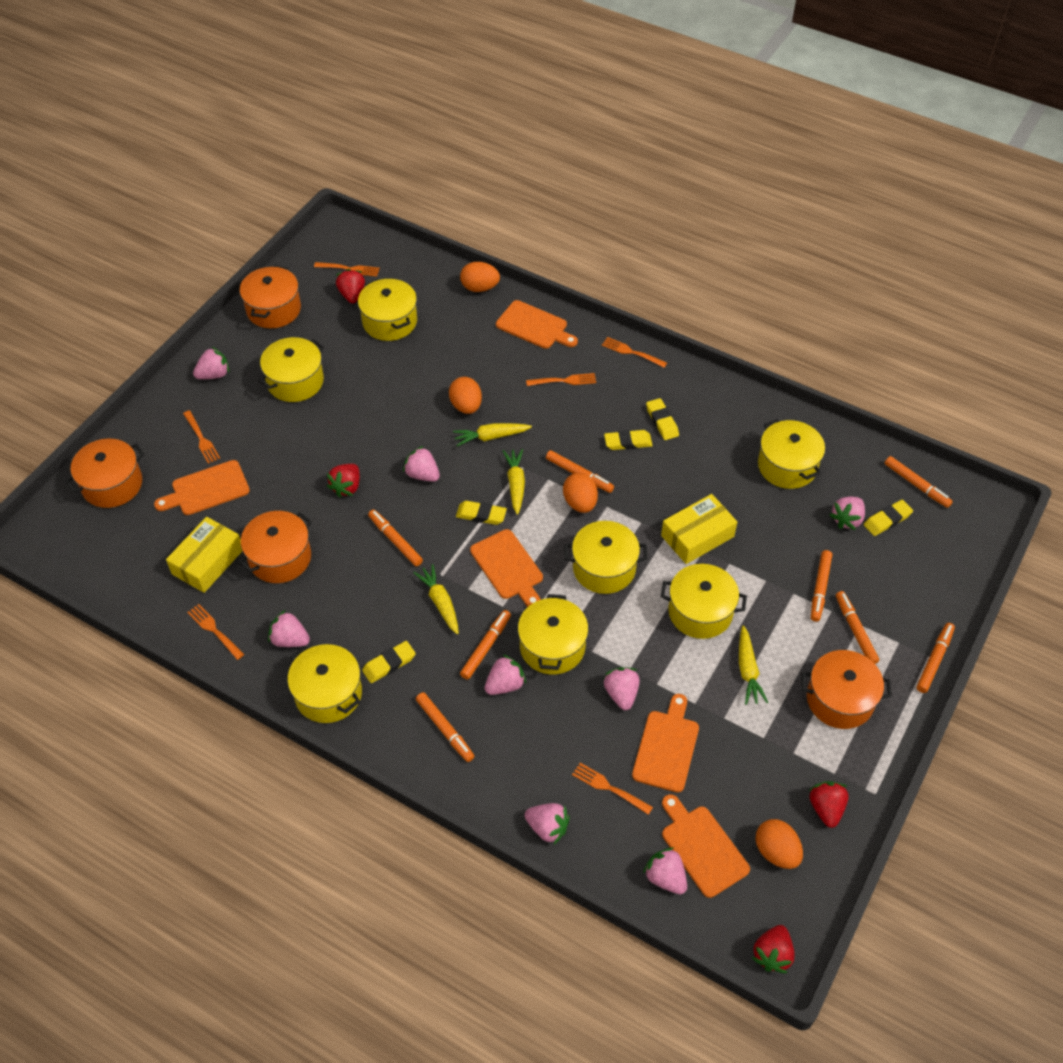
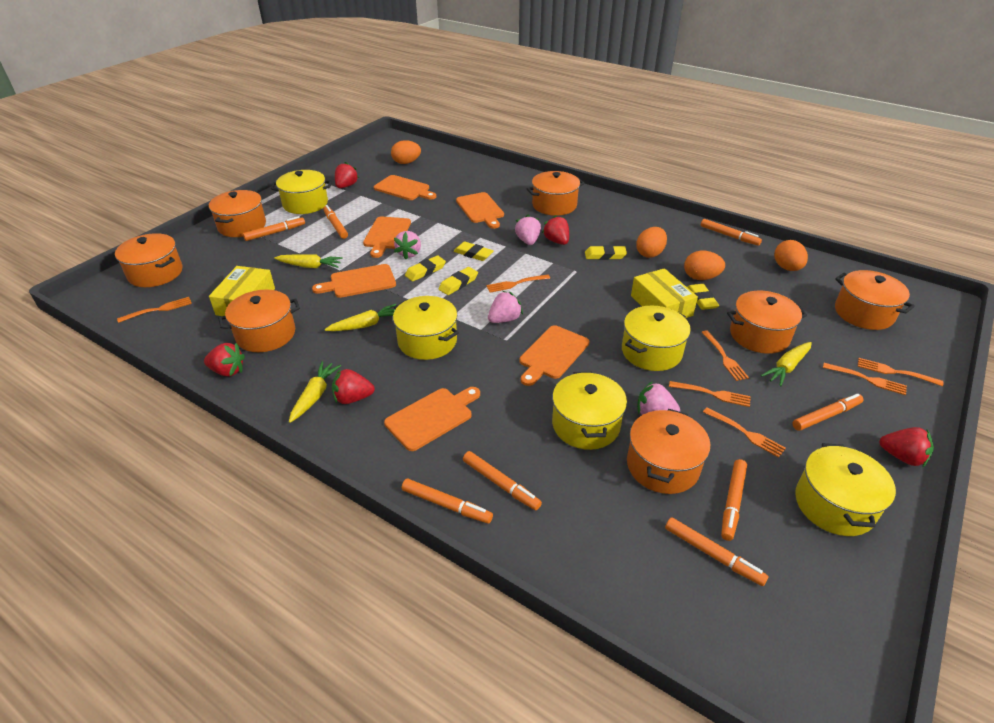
orange cutting board: [154,460,250,515] [470,529,543,607] [496,300,578,349] [632,694,699,793] [662,794,750,898] = 5 -> [312,264,396,298] [363,216,411,258] [374,175,436,200] [384,387,480,451] [456,192,504,229] [519,325,589,386] = 6
orange fork: [183,410,220,464] [187,604,244,660] [314,262,380,277] [526,373,596,386] [572,763,653,815] [602,337,667,368] = 6 -> [117,297,192,323] [486,274,550,293] [669,381,751,407] [701,330,749,381] [703,407,786,458] [823,363,907,395] [858,358,943,386] = 7
orange pot: [65,439,145,508] [239,511,312,583] [240,266,301,328] [801,650,892,729] = 4 -> [115,233,183,287] [209,190,266,237] [218,290,300,352] [527,171,585,216] [627,409,711,494] [727,291,807,354] [835,270,915,330] = 7
pink strawberry: [193,347,229,379] [268,610,310,647] [403,446,440,482] [485,655,526,695] [525,803,570,844] [604,667,640,710] [643,847,687,894] [830,497,865,530] = 8 -> [394,231,421,259] [488,291,523,323] [515,215,541,245] [637,381,680,415] = 4
red strawberry: [327,464,360,497] [336,269,365,303] [752,925,795,973] [809,781,849,828] = 4 -> [204,343,245,376] [332,368,375,404] [335,162,359,188] [542,215,569,245] [879,427,934,467] = 5
yellow pot: [258,337,324,402] [287,644,362,723] [358,279,417,341] [518,594,589,674] [564,521,647,594] [661,564,747,639] [758,419,825,489] = 7 -> [271,170,332,214] [393,296,459,360] [552,372,627,450] [622,306,691,371] [795,443,896,536] = 5

